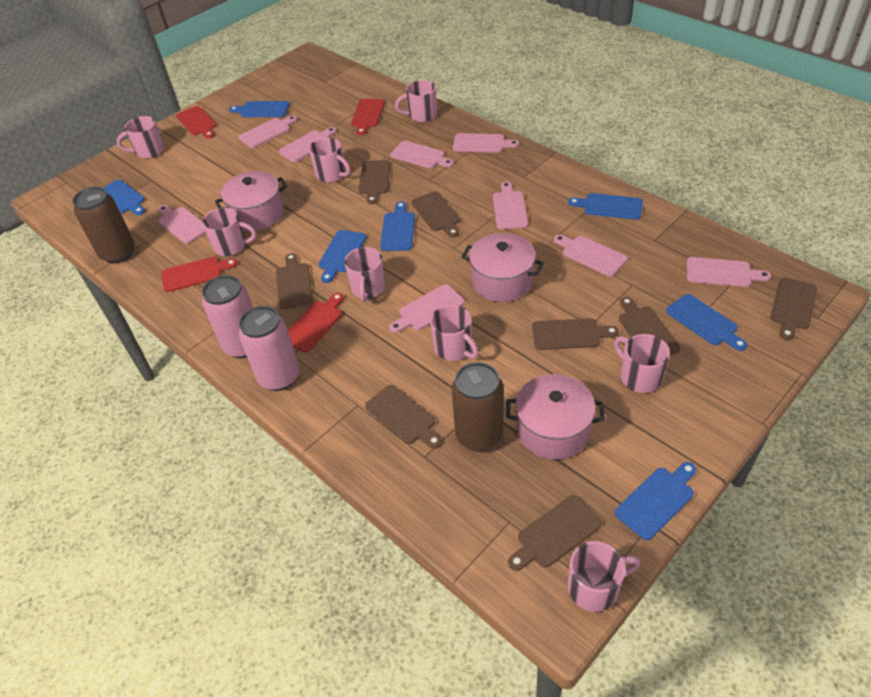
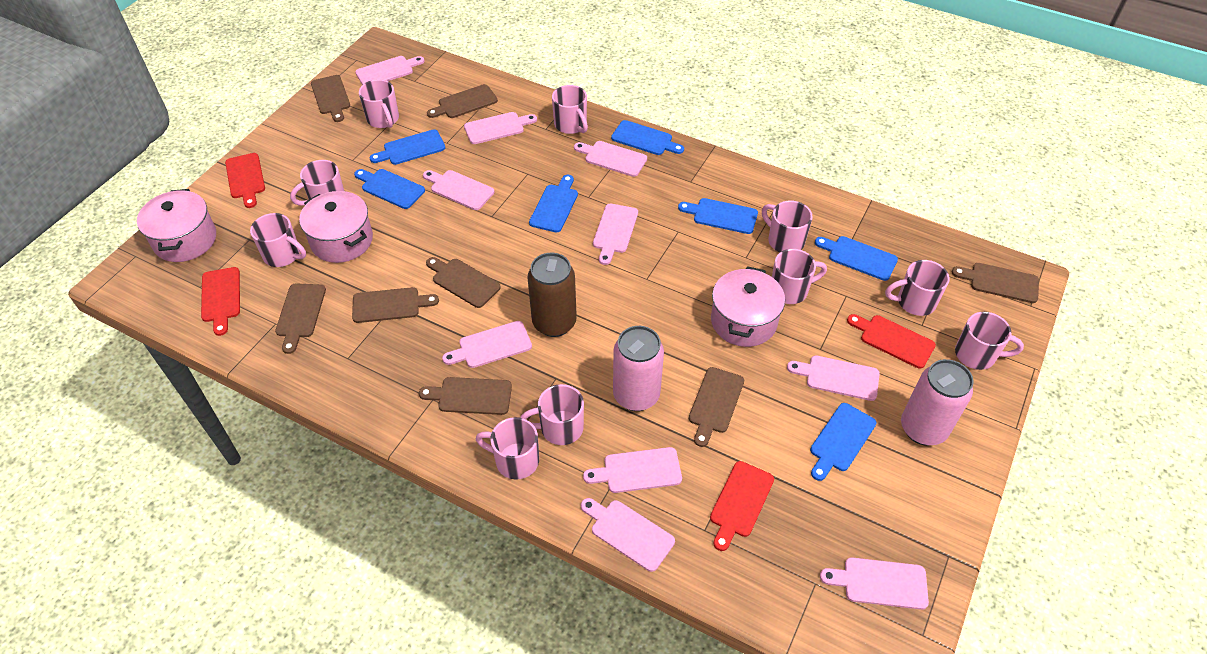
brown can: [72,187,135,264] [452,362,504,452] = 2 -> [527,253,577,337] = 1
pink cutting board: [158,205,206,244] [238,115,297,148] [279,127,337,162] [389,284,465,333] [390,141,454,168] [453,133,519,153] [493,181,528,229] [554,235,628,276] [687,257,771,287] = 9 -> [355,56,424,85] [423,170,494,210] [442,321,532,368] [464,112,537,144] [574,141,647,177] [581,498,675,572] [583,447,682,493] [593,204,638,265] [787,355,880,401] [820,557,929,610] = 10
pink mug: [117,116,165,159] [202,208,256,256] [309,137,351,183] [344,247,386,302] [395,80,437,122] [430,305,479,361] [568,541,640,612] [614,334,670,393] = 8 -> [250,213,306,267] [290,160,344,206] [359,79,399,128] [476,417,539,479] [520,384,584,445] [552,85,588,134] [762,201,813,252] [772,249,827,304] [885,260,949,316] [955,312,1024,370] = 10

